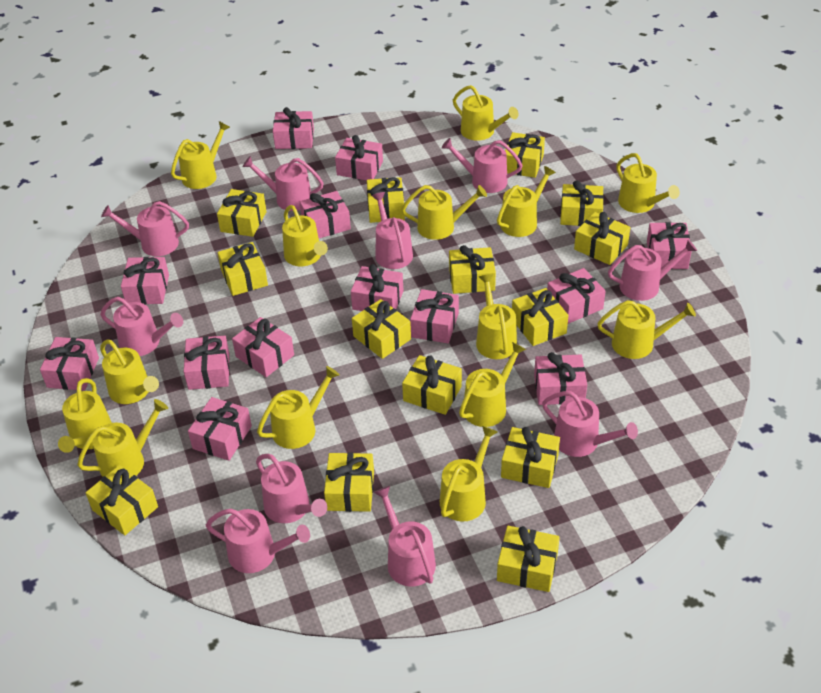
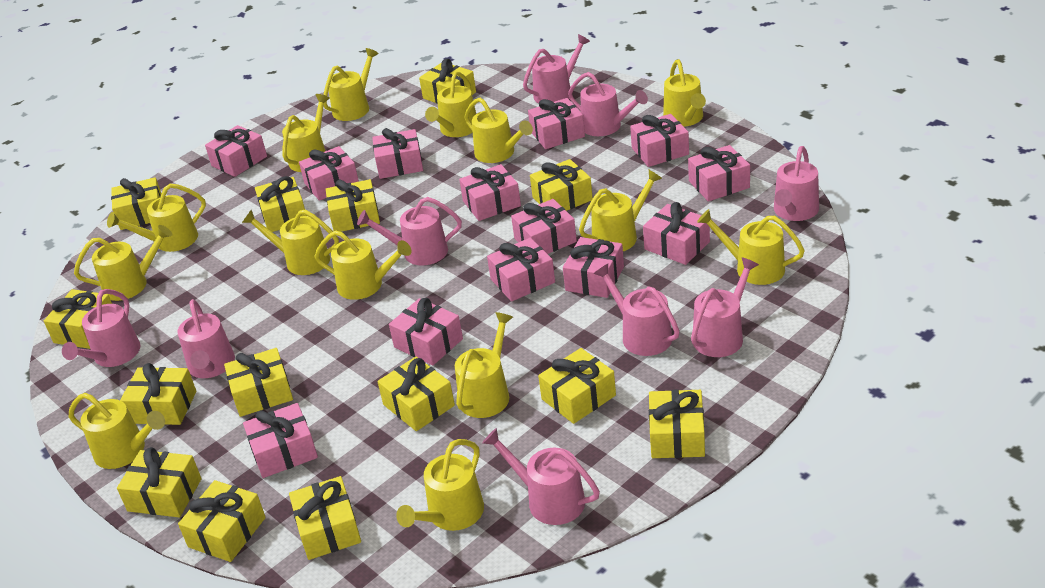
pink watering can: [100,297,183,356] [101,201,189,256] [206,509,310,573] [242,156,324,211] [256,454,327,523] [372,192,413,269] [374,486,436,587] [442,138,523,193] [542,391,638,457] [608,239,697,301] = 10 -> [62,289,141,367] [177,299,235,378] [357,197,462,266] [482,428,600,525] [523,34,590,103] [568,72,648,136] [593,264,680,356] [691,257,759,357] [774,146,819,221] = 9

